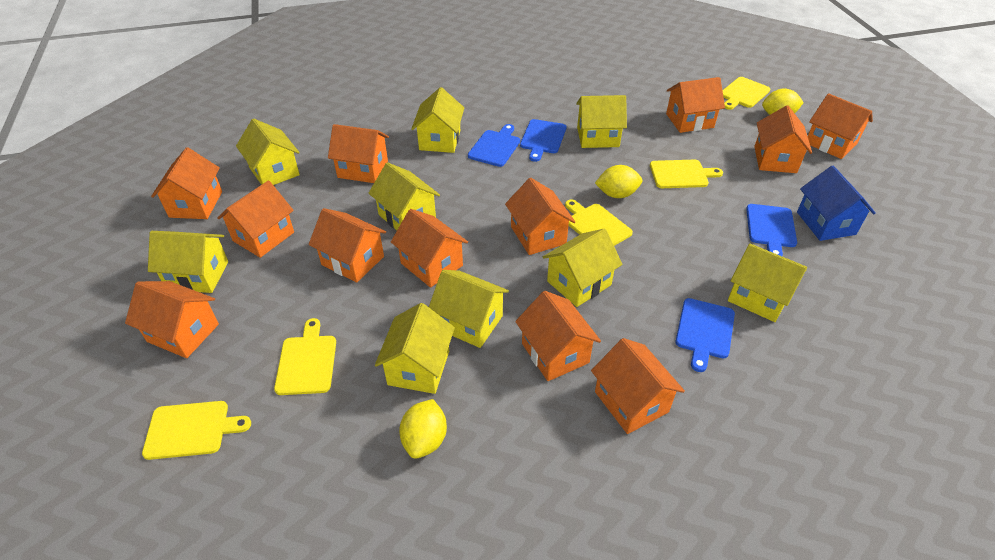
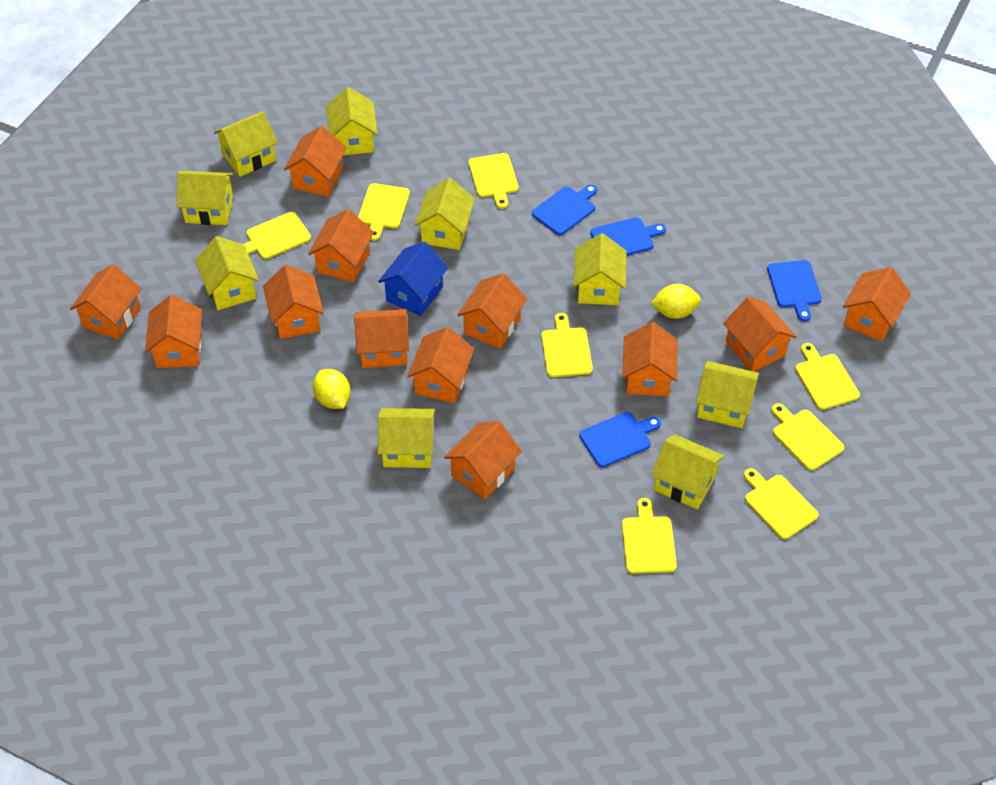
yellow cutting board: [142,401,251,460] [274,318,336,395] [565,200,633,246] [650,159,723,188] [722,77,770,110] = 5 -> [243,212,311,259] [358,183,410,241] [469,153,519,209] [541,313,593,377] [622,498,677,574] [744,468,818,539] [772,404,844,470] [795,343,860,410] = 8
yellow lemon: [399,399,447,459] [595,165,642,198] [762,88,804,115] = 3 -> [313,369,351,409] [651,284,701,319] = 2

